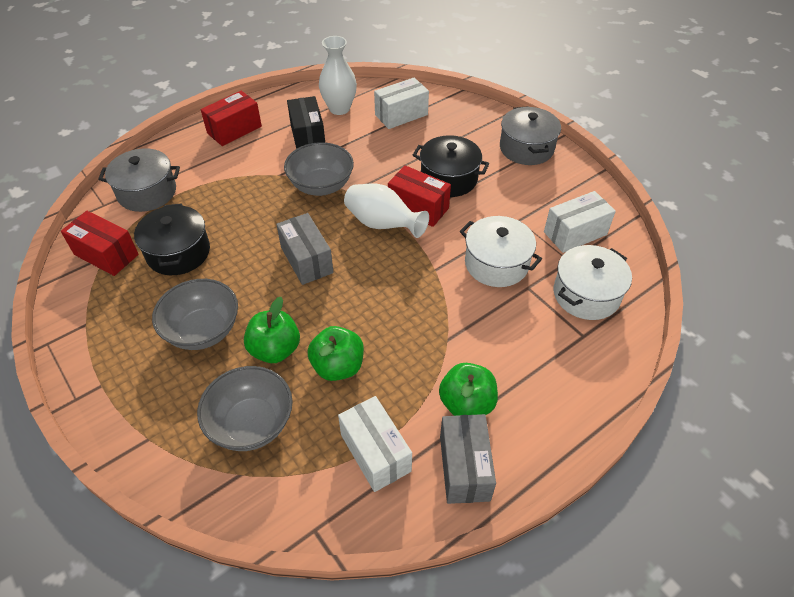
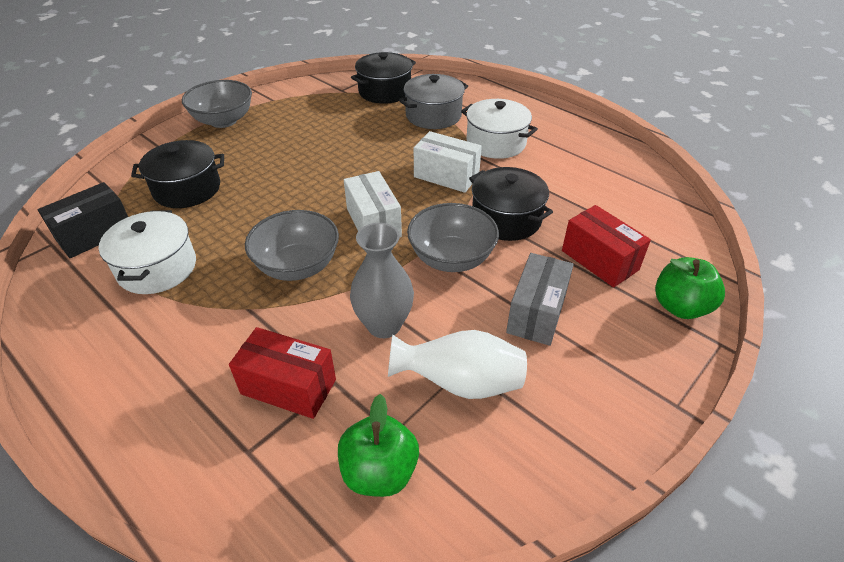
black pot: [134,203,210,275] [412,135,489,197] = 2 -> [131,140,224,208] [351,52,416,104] [469,167,553,241] = 3
green apple: [244,297,300,363] [308,326,364,381] [439,363,498,416] = 3 -> [338,394,419,497] [655,257,725,319] = 2
grey box: [276,213,334,285] [440,414,496,504] = 2 -> [506,253,574,346] = 1
grey pot: [98,148,180,212] [500,106,561,165] = 2 -> [399,74,468,129] = 1
grey vase: none = 0 -> [350,223,414,338] = 1
red box: [61,211,139,276] [201,91,262,146] [388,165,451,227] = 3 -> [229,327,336,419] [562,205,651,288] = 2
white box: [338,396,412,492] [374,77,429,129] [544,191,616,253] = 3 -> [344,171,402,237] [414,131,482,193] = 2
white vase: [319,36,357,115] [344,184,429,238] = 2 -> [388,330,527,399] = 1

